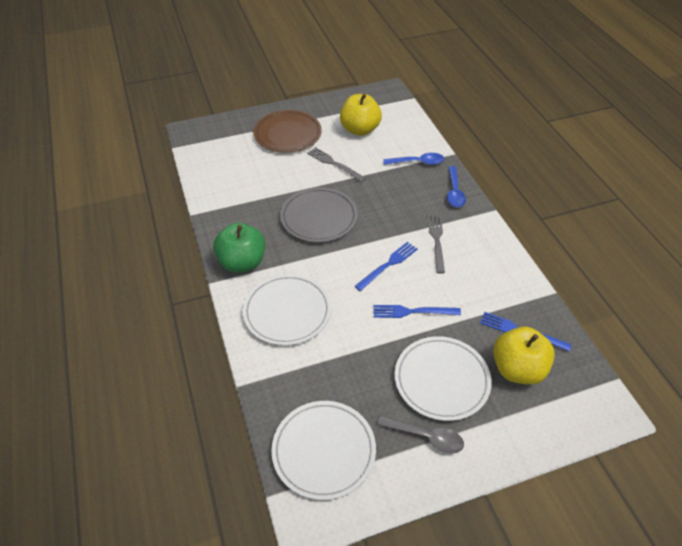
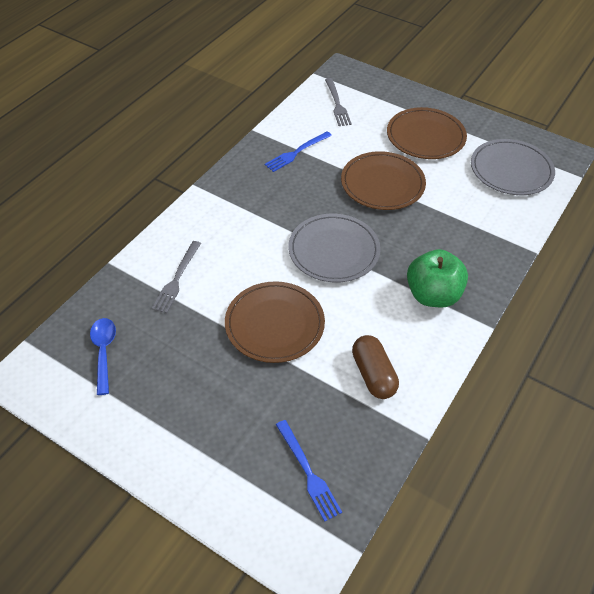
blue fork: [354,242,418,291] [373,305,461,318] [480,312,572,352] = 3 -> [265,131,332,172] [276,420,342,521] = 2
blue spoon: [383,153,445,165] [447,166,466,207] = 2 -> [90,318,116,395] = 1
brown capsule: none = 0 -> [352,335,399,399] = 1
brown plate: [254,110,322,153] = 1 -> [225,281,325,363] [341,151,426,210] [387,107,467,159] = 3
grey plate: [280,187,358,242] = 1 -> [288,214,381,282] [471,139,555,195] = 2
grey spoon: [377,415,464,453] = 1 -> none = 0
white plate: [243,274,331,346] [271,401,376,500] [395,336,492,421] = 3 -> none = 0
yellow apple: [340,94,382,136] [493,327,555,385] = 2 -> none = 0

